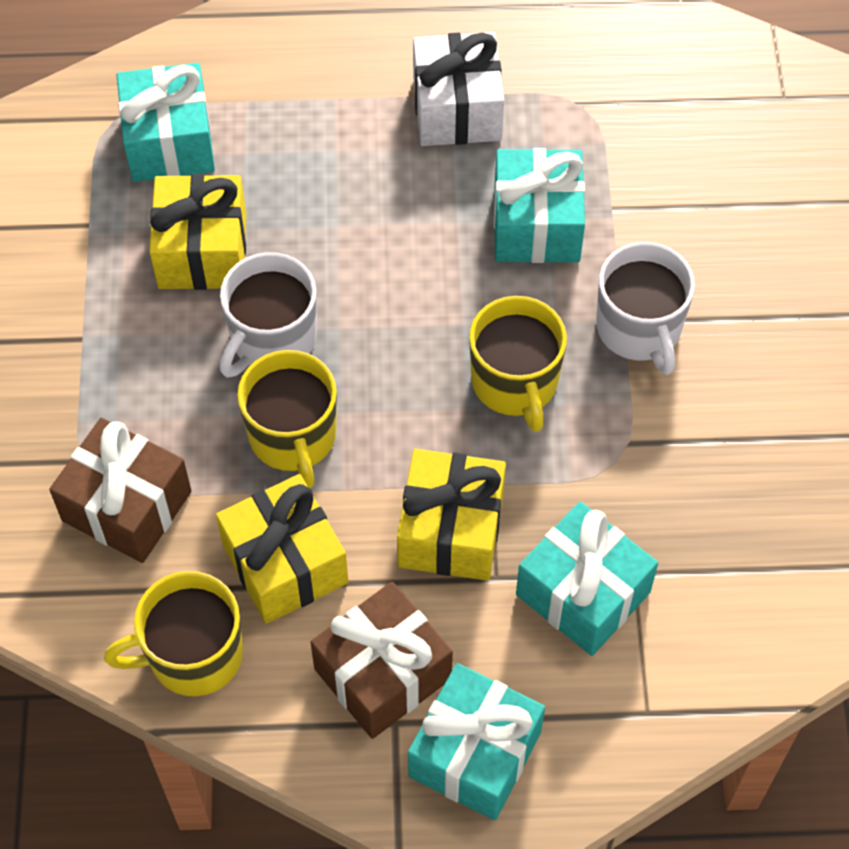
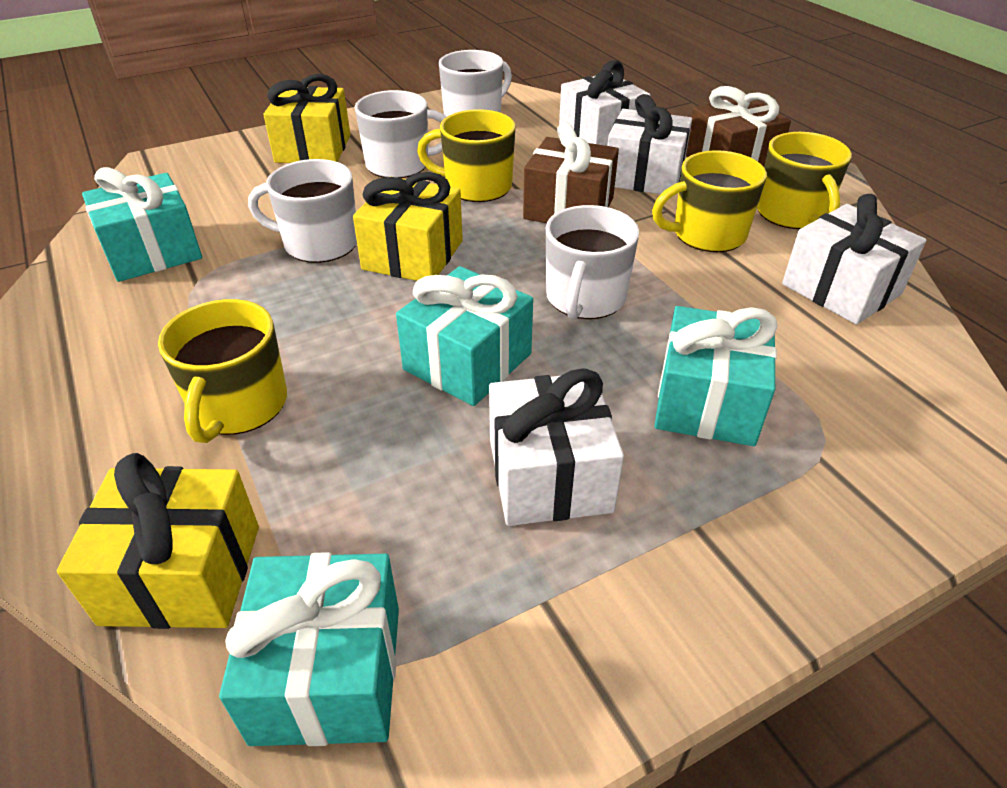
white gift: [413,32,504,146] = 1 -> [489,368,624,526] [559,60,650,146] [607,94,692,196] [782,194,926,325] = 4
white mug: [220,252,317,378] [596,242,695,375] = 2 -> [248,159,357,263] [355,90,446,178] [439,50,512,117] [546,205,639,319] = 4
yellow mug: [104,571,243,696] [237,350,337,488] [469,296,567,432] = 3 -> [158,299,287,443] [417,109,516,202] [652,150,767,252] [757,132,852,229] = 4

